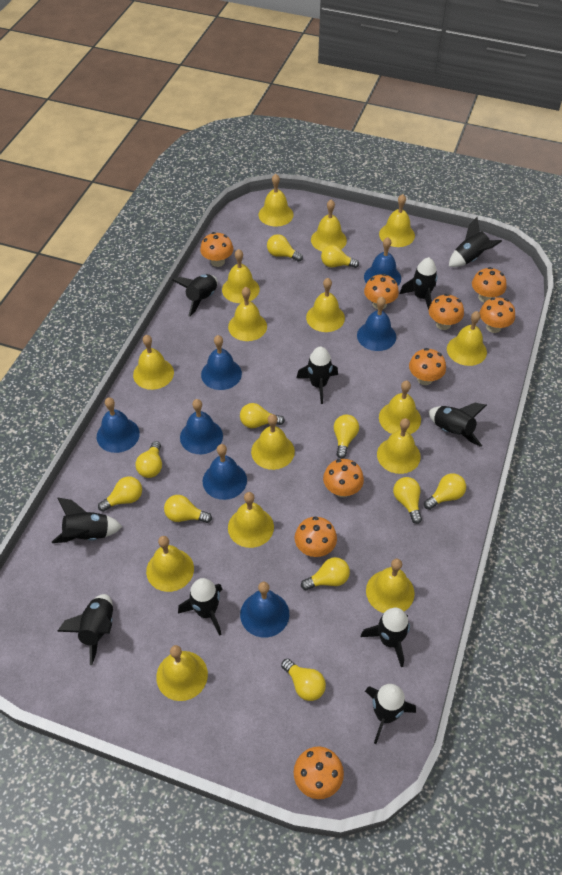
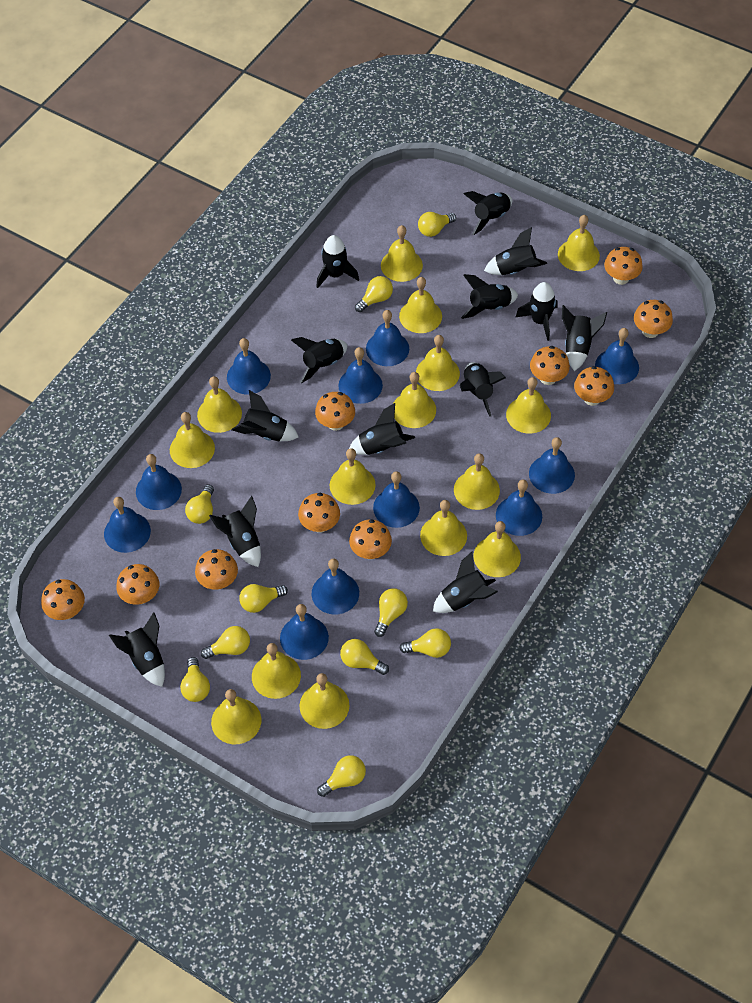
black rocket: [52,498,122,543] [57,594,113,665] [172,274,218,316] [178,578,223,636] [297,347,338,404] [361,608,410,667] [365,684,416,744] [400,257,438,310] [428,403,487,447] [449,217,502,267] = 10 -> [109,612,165,687] [209,496,261,567] [232,390,299,441] [291,337,347,383] [316,235,359,288] [349,403,415,455] [433,552,498,613] [460,362,506,417] [461,274,518,319] [464,191,512,235] [484,227,547,275] [516,282,557,341] [562,305,607,371] = 13
blue bell: [97,397,140,453] [180,399,223,454] [201,335,242,390] [203,444,247,500] [240,582,289,638] [357,297,396,351] [364,237,401,286] = 7 -> [104,497,151,553] [136,454,182,510] [227,338,271,394] [280,604,329,660] [312,559,359,614] [338,347,383,404] [366,310,409,366] [373,471,420,528] [496,480,542,536] [529,437,575,494] [595,328,639,384] = 11
orange mushroom: [200,232,233,267] [294,746,344,799] [295,517,337,557] [323,459,364,497] [364,274,399,309] [409,348,446,385] [429,294,464,330] [472,267,506,303] [480,297,515,333] = 9 -> [41,579,85,620] [116,564,159,605] [195,549,238,589] [298,493,340,533] [315,392,355,431] [349,519,392,560] [530,346,570,385] [574,366,614,406] [604,247,643,285] [634,300,673,338] = 10
yellow light bulb: [98,476,142,512] [136,441,162,478] [164,495,212,523] [240,403,285,428] [267,234,303,262] [281,659,326,701] [301,557,350,590] [321,245,359,268] [334,415,359,459] [393,477,422,524] [424,473,466,510] = 11 -> [180,657,210,702] [185,484,214,524] [201,626,250,659] [239,584,288,613] [317,755,366,797] [340,639,389,675] [355,276,393,312] [374,588,408,637] [399,628,451,658] [418,212,456,237] = 10

